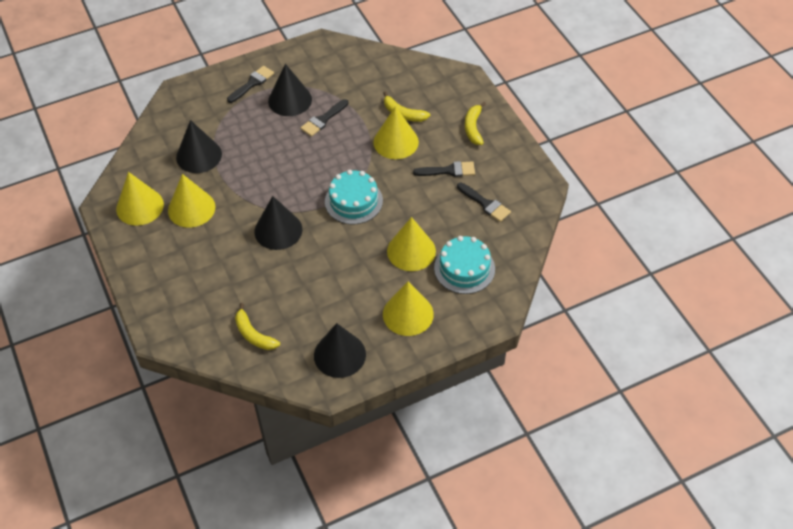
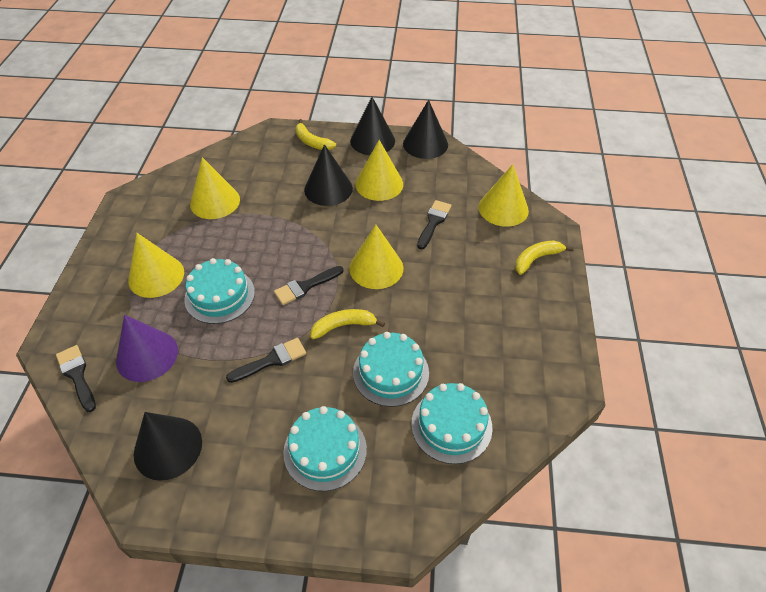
purple cone: none = 0 -> [116,315,178,382] = 1
turquoise cake: [325,170,383,224] [434,236,495,294] = 2 -> [185,258,255,324] [283,406,367,491] [353,332,429,407] [411,383,492,464] = 4

